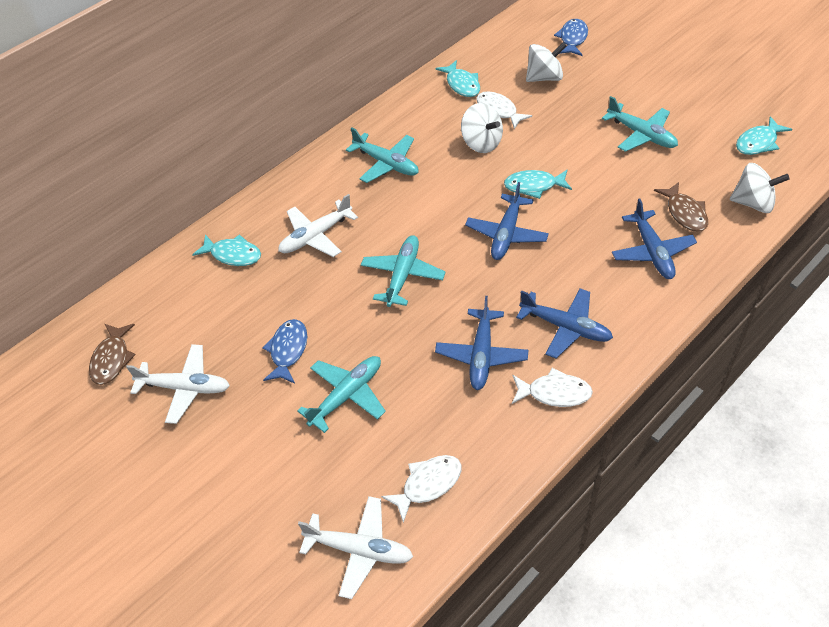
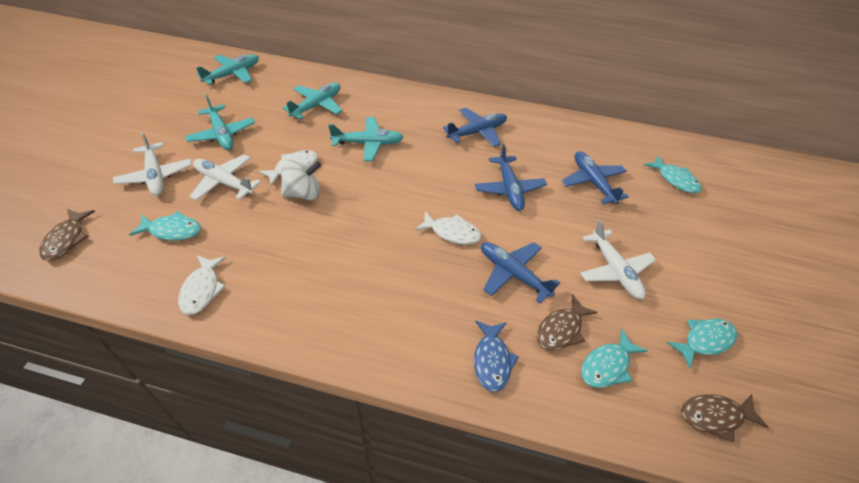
blue fish: [262,319,307,384] [554,19,588,56] = 2 -> [474,320,519,392] = 1
brown fish: [89,324,136,385] [654,182,708,232] = 2 -> [39,209,95,261] [537,294,598,351] [681,394,769,442] = 3
white spinning top: [461,103,503,153] [526,42,567,82] [730,163,790,213] = 3 -> [281,159,321,200] = 1

